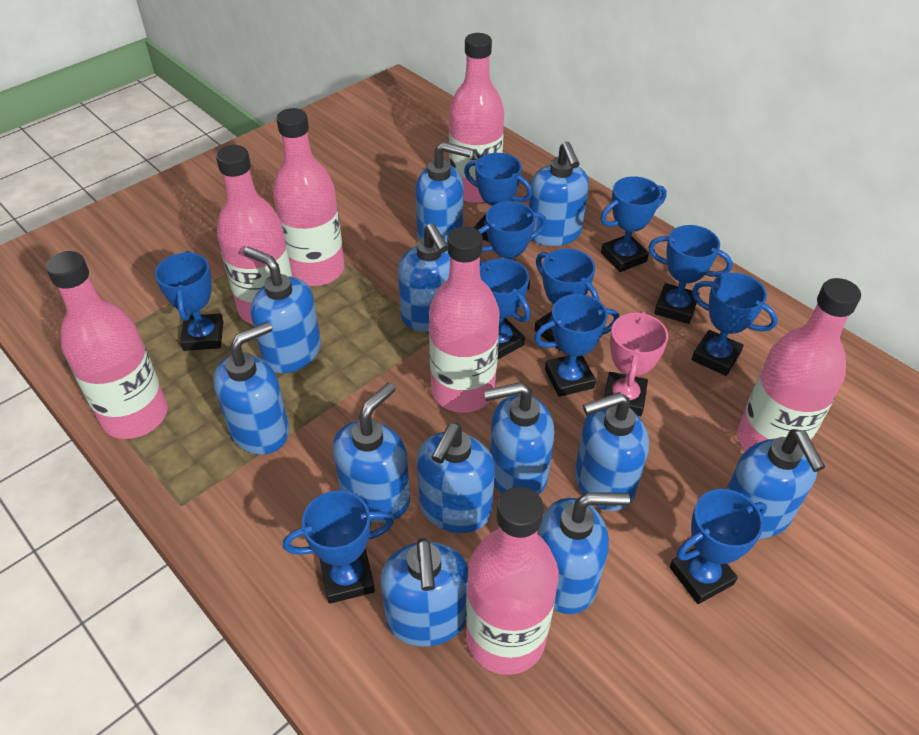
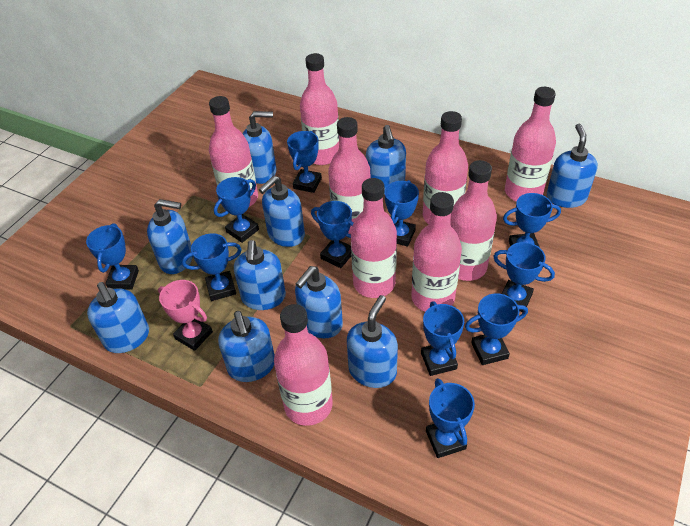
blue soap dispenser: [213,321,289,455] [244,247,321,373] [333,383,410,523] [380,538,468,647] [398,223,450,332] [415,142,472,244] [417,422,495,533] [484,382,554,495] [529,141,589,246] [538,492,630,614] [575,392,649,511] [726,429,825,539] = 12 -> [87,282,149,353] [147,199,193,274] [218,311,275,382] [234,240,286,310] [242,111,277,184] [259,176,305,247] [295,266,343,338] [347,295,398,388] [366,125,406,194] [547,124,598,208] = 10
pink bottle: [46,251,168,439] [216,145,292,325] [273,108,345,286] [429,226,500,413] [449,33,504,203] [466,487,559,675] [737,278,861,451] = 7 -> [209,96,258,207] [274,304,333,426] [300,53,339,165] [328,117,370,234] [351,178,397,298] [411,192,462,312] [423,111,468,224] [450,160,497,281] [505,87,556,202] = 9

